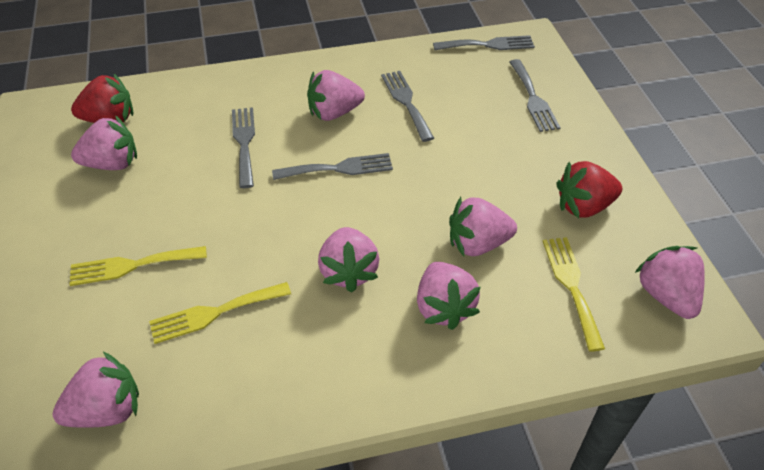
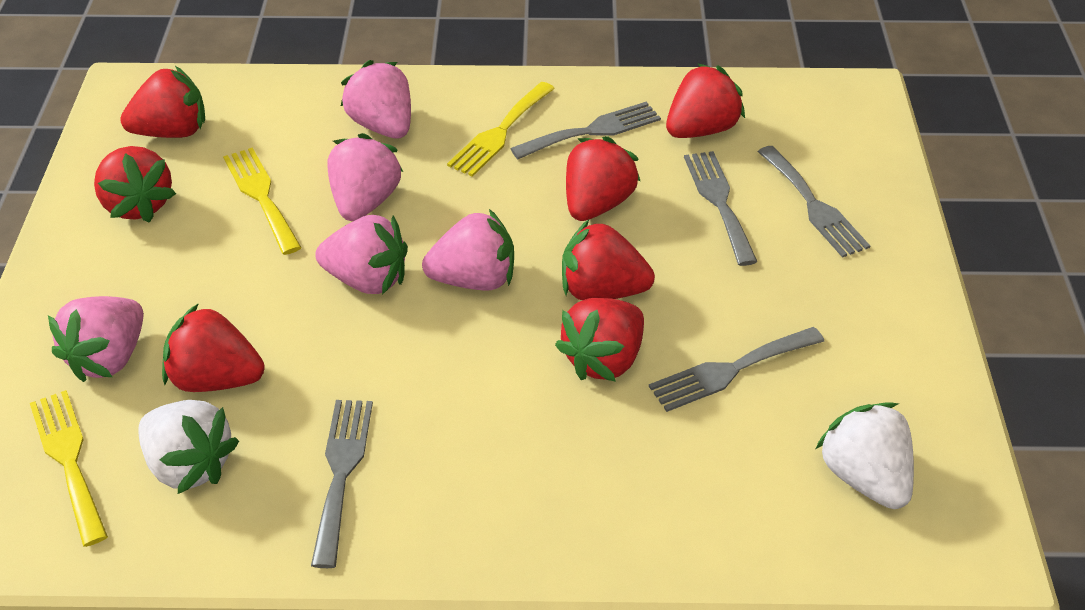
pink strawberry: [53,352,139,428] [71,115,137,170] [307,70,365,121] [318,227,380,293] [417,262,480,330] [449,197,517,256] [635,246,705,319] = 7 -> [48,296,144,382] [315,215,408,294] [327,133,403,221] [340,60,411,138] [422,209,514,291] = 5
red strawberry: [71,74,133,123] [556,161,622,218] = 2 -> [94,146,176,223] [120,66,205,138] [162,303,265,392] [555,298,644,382] [562,219,655,301] [566,136,641,221] [666,63,745,138] = 7
white strawberry: none = 0 -> [139,400,239,494] [815,402,914,509] = 2

